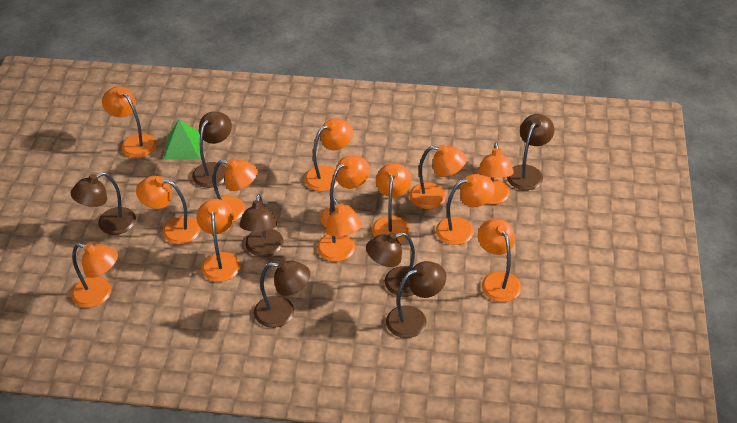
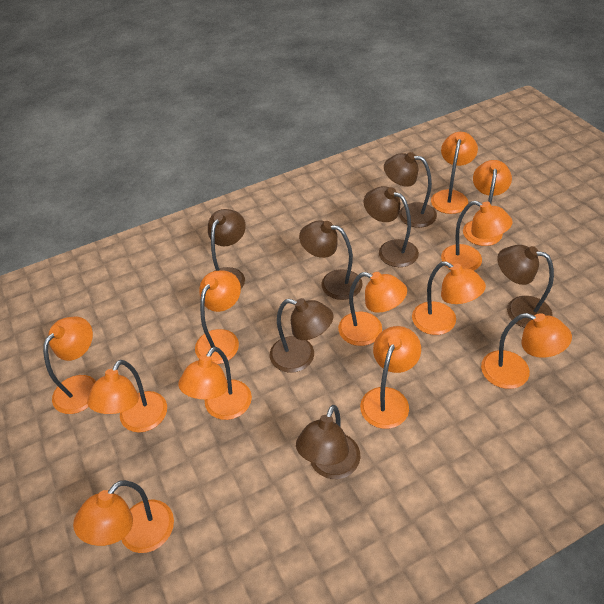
green pyramid: [164,119,201,160] = 1 -> none = 0
orange lamp: [71,243,118,308] [102,86,157,158] [136,176,200,244] [196,199,240,282] [213,159,258,222] [305,118,353,191] [317,199,362,262] [320,155,370,227] [372,163,412,242] [409,144,467,209] [436,174,495,245] [478,142,514,204] [478,219,521,302] = 13 -> [43,317,96,414] [73,480,174,553] [87,360,167,432] [178,347,252,420] [195,271,241,364] [338,272,407,346] [360,326,421,429] [412,261,486,335] [431,132,478,214] [441,201,513,271] [463,160,512,246] [481,313,572,389] = 12

